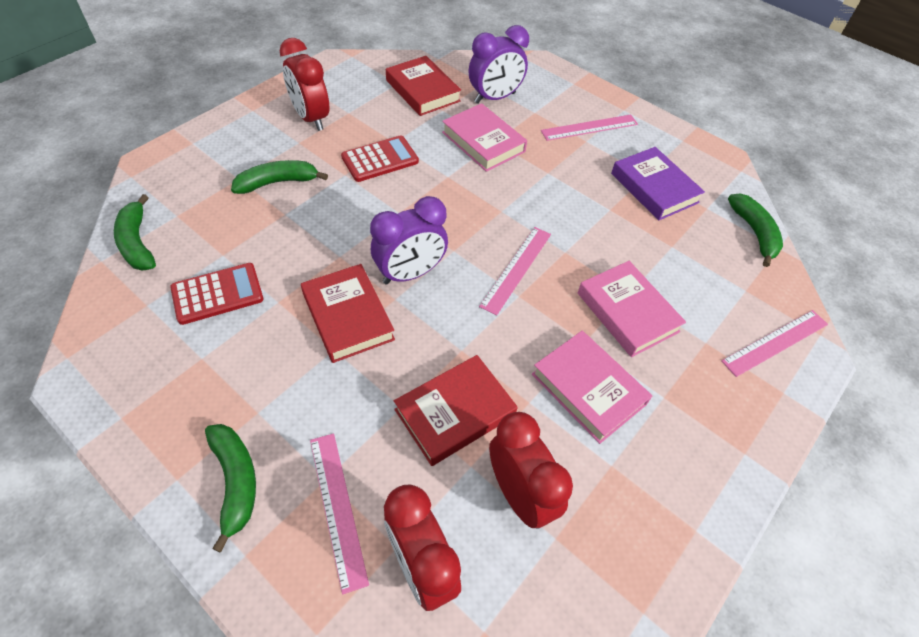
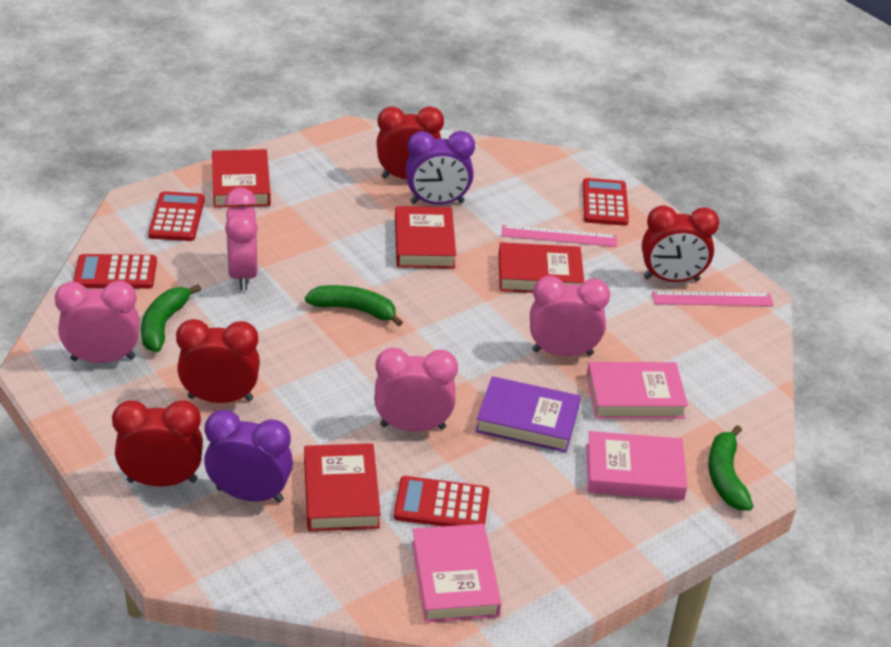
green banana: [114,194,156,271] [205,424,256,552] [231,160,328,194] [728,194,783,267] = 4 -> [141,284,201,352] [305,285,403,327] [708,425,753,511] = 3
pink clock: none = 0 -> [55,281,139,363] [225,187,258,291] [374,348,458,432] [530,276,610,356] = 4
pink ruler: [310,433,369,594] [479,227,551,316] [541,115,638,141] [721,310,828,377] = 4 -> [502,225,617,247] [652,291,774,306] = 2
red book: [301,264,395,363] [386,56,461,116] [394,355,517,466] = 3 -> [212,149,271,208] [304,443,381,532] [395,206,456,268] [498,242,584,293] = 4
red calculator: [170,263,264,325] [341,135,419,182] = 2 -> [73,254,157,289] [148,191,205,241] [394,476,489,526] [583,178,629,226] = 4
red clock: [280,38,329,131] [384,484,461,611] [489,412,573,529] = 3 -> [112,400,203,487] [176,319,260,403] [376,106,444,179] [642,205,719,282] = 4

